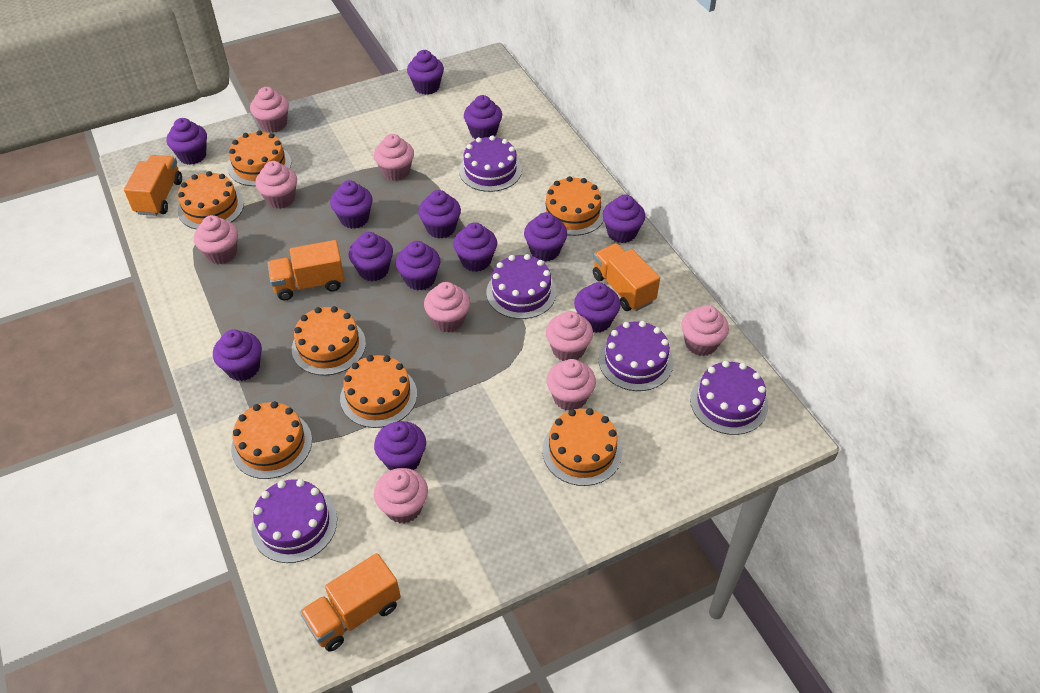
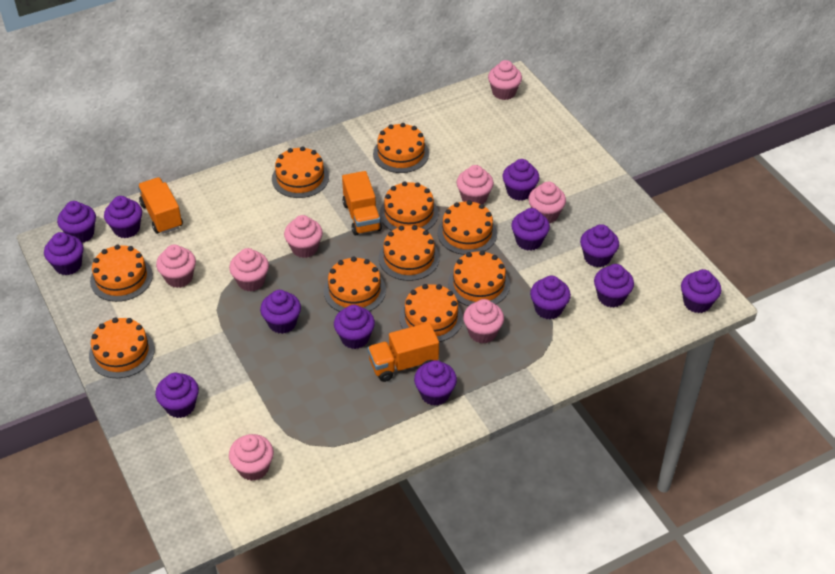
orange cake: [178,171,244,230] [228,130,291,186] [231,401,312,479] [292,306,366,376] [340,355,417,428] [540,176,605,236] [542,408,622,486] = 7 -> [89,317,155,378] [90,245,153,302] [272,146,329,198] [324,257,386,312] [373,123,429,173] [379,225,439,281] [380,181,439,231] [400,284,463,342] [437,200,497,255] [448,250,510,306] = 10
orange truck: [124,155,182,216] [268,240,345,300] [300,553,401,651] [593,243,660,311] = 4 -> [138,177,183,234] [342,171,382,235] [368,322,439,382] = 3
pink cupcake: [194,215,238,265] [250,87,289,133] [255,161,297,209] [374,134,414,181] [374,468,428,524] [424,282,470,332] [546,311,593,361] [547,359,596,411] [681,305,729,356] = 9 -> [156,245,196,288] [229,248,269,292] [229,434,274,481] [284,215,323,258] [456,165,494,204] [463,299,504,343] [488,60,522,100] [528,182,566,223] = 8
purple cake: [251,479,337,563] [459,135,522,192] [486,254,557,319] [599,321,673,391] [690,361,768,435] = 5 -> none = 0

